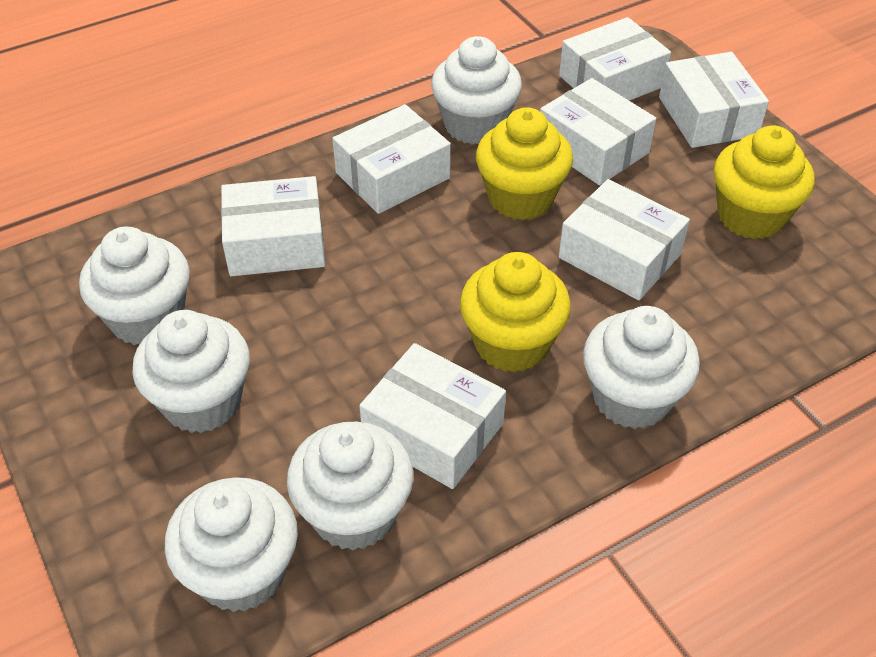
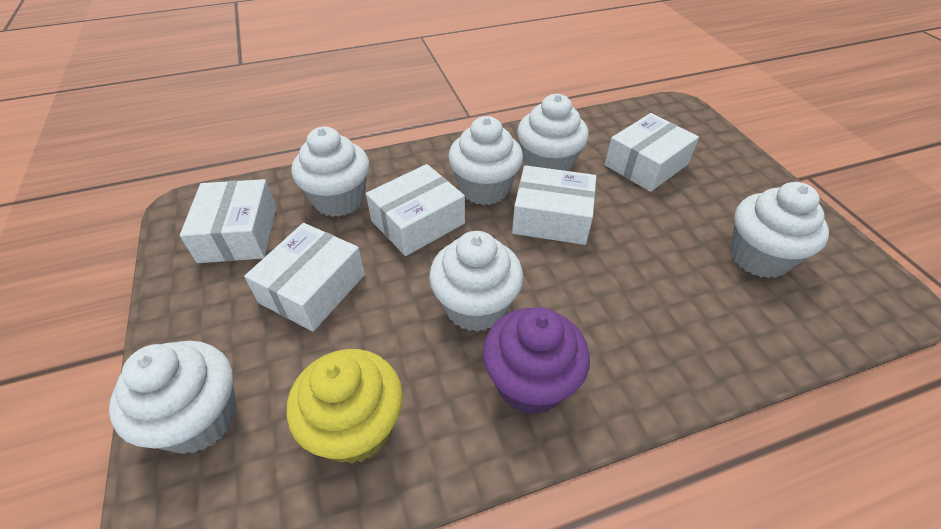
purple cupcake: none = 0 -> [483,307,590,415] = 1
white box: [221,176,325,276] [332,104,451,214] [359,343,506,489] [540,78,656,185] [559,17,671,101] [559,179,690,301] [659,52,769,148] = 7 -> [180,179,276,263] [244,223,365,332] [366,164,465,256] [512,165,596,245] [605,113,699,192] = 5
yellow cupcake: [460,252,571,373] [476,107,573,220] [714,126,814,239] = 3 -> [287,349,403,464] = 1

